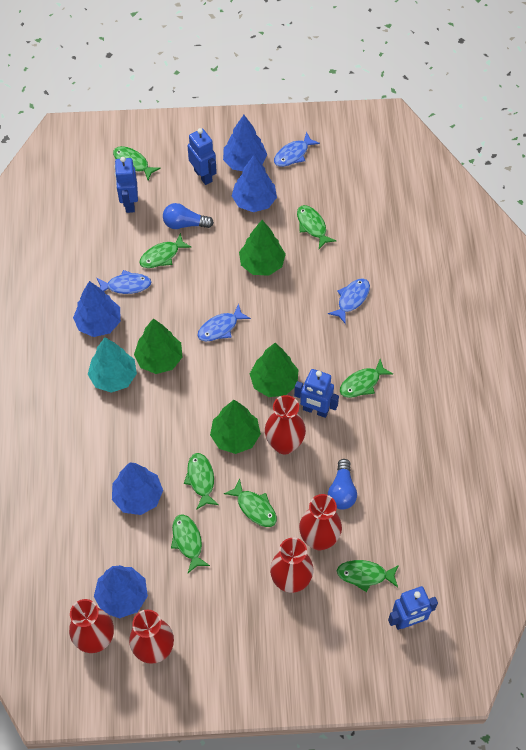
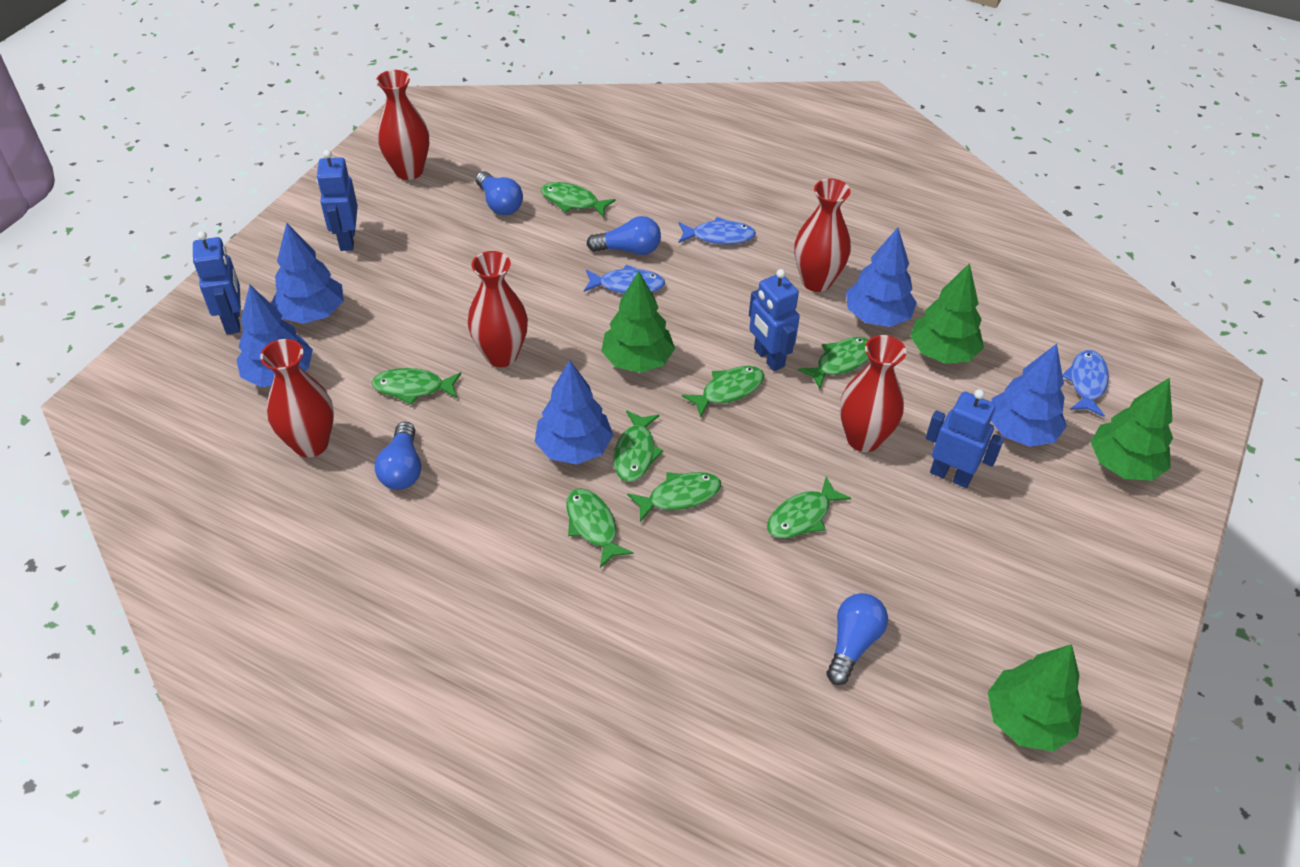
blue fish: [97,270,151,294] [197,303,251,341] [274,132,320,167] [328,278,370,324] = 4 -> [584,265,665,294] [678,217,756,244] [1063,350,1109,417] = 3
blue light bulb: [163,203,214,229] [328,459,357,509] = 2 -> [375,422,421,490] [476,171,523,215] [586,216,661,255] [827,593,888,685] = 4
turquoise tree: [88,338,137,393] = 1 -> none = 0

